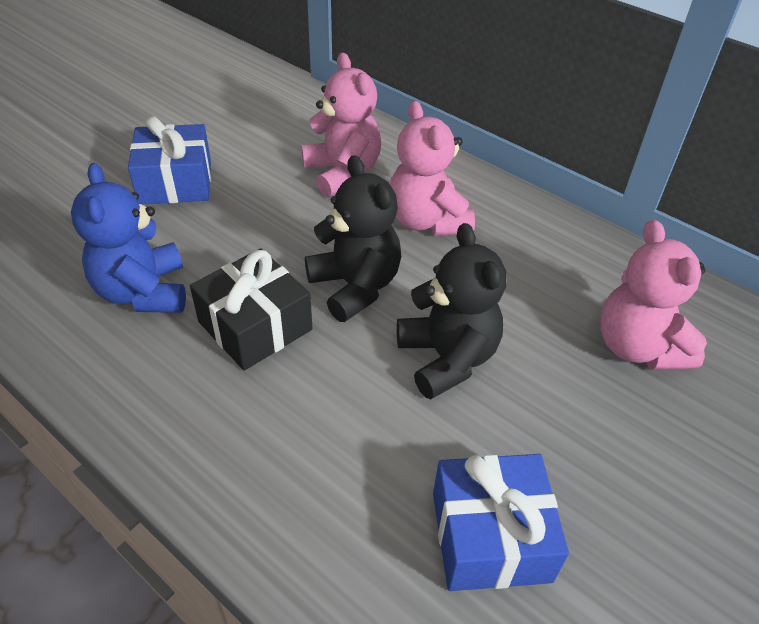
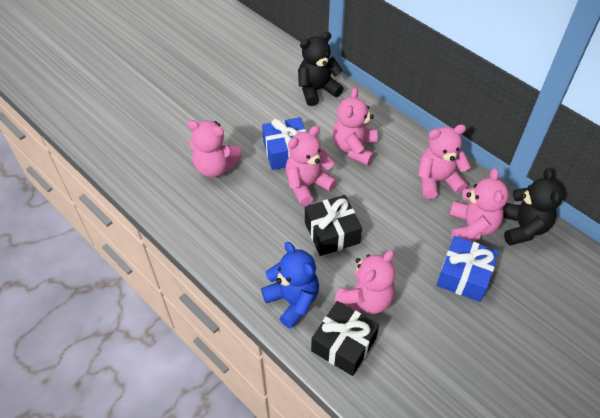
black gift: [190,248,312,371] = 1 -> [305,195,362,256] [311,301,379,376] = 2
pink teddy bear: [301,52,381,197] [390,101,475,236] [600,220,707,370] = 3 -> [187,120,242,177] [285,126,337,206] [333,88,377,165] [335,250,395,314] [418,124,471,199] [449,168,508,241] = 6

